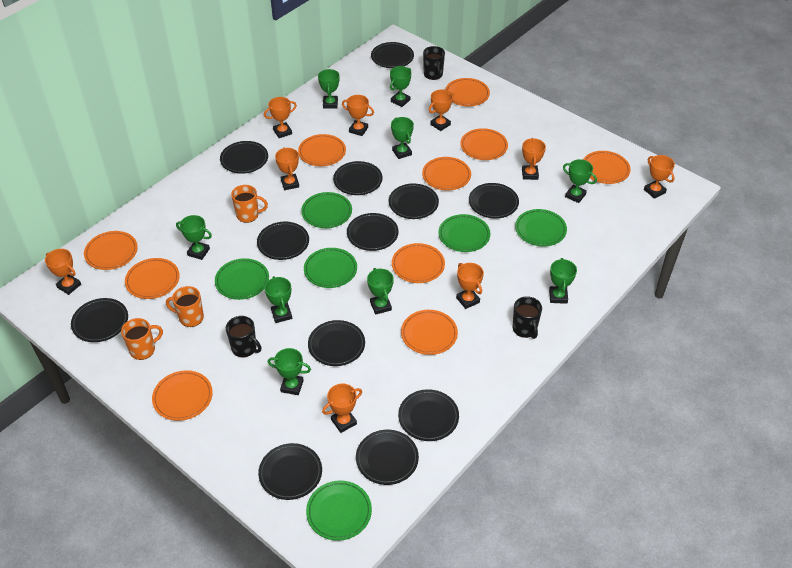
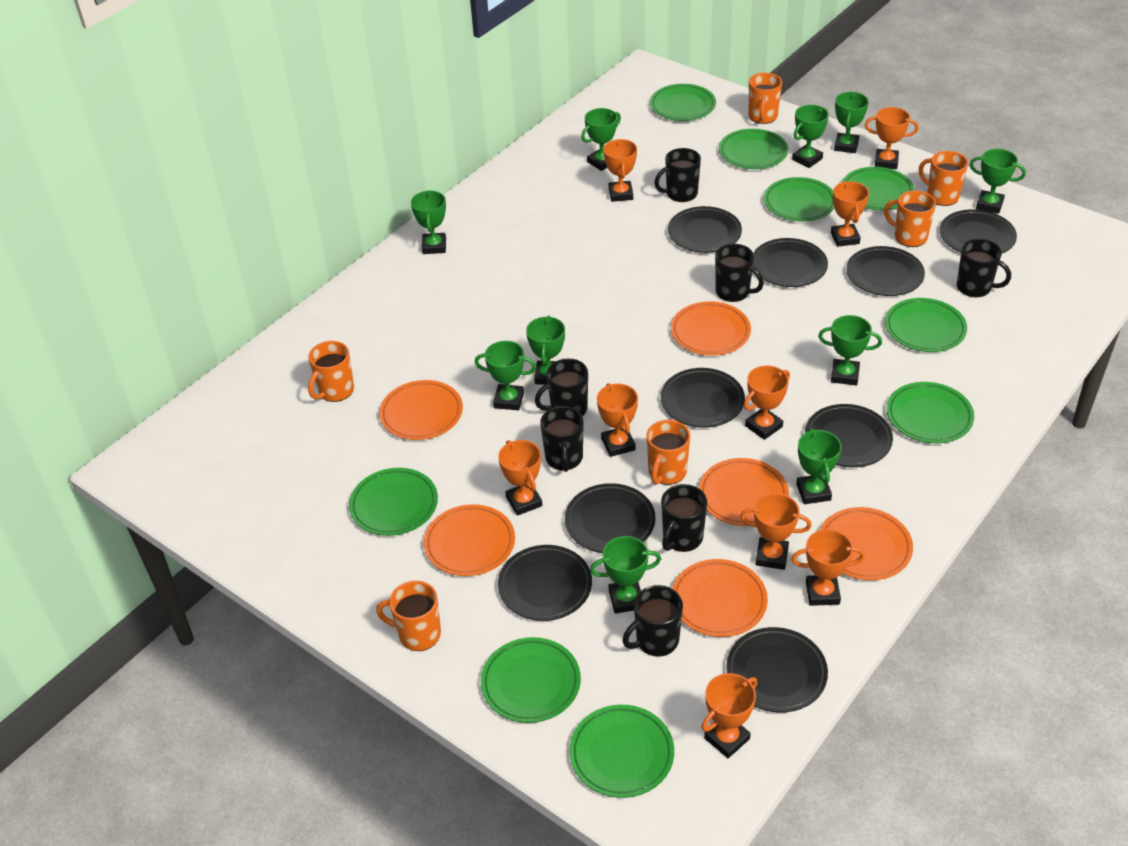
black mug: [226,316,262,357] [423,46,445,80] [512,296,542,339] = 3 -> [535,359,588,416] [540,406,584,472] [622,585,683,657] [654,148,701,202] [661,484,707,552] [715,244,764,302] [957,239,1011,297] = 7
black plate: [71,298,128,342] [220,141,268,174] [257,222,309,260] [258,443,322,500] [308,320,365,366] [333,161,382,195] [347,213,399,251] [356,430,419,485] [371,42,414,68] [389,183,439,219] [398,389,459,441] [469,183,519,219] = 12 -> [498,545,592,621] [565,483,655,553] [661,368,745,428] [668,206,742,253] [726,627,828,712] [753,238,828,287] [805,404,893,467] [846,246,925,296] [940,209,1017,253] = 9
green plate: [215,258,269,300] [301,192,352,228] [304,248,357,288] [306,480,372,541] [438,214,490,252] [515,209,567,247] = 6 -> [349,468,438,536] [481,637,581,723] [570,705,674,798] [650,84,716,121] [719,129,788,169] [764,177,834,221] [842,167,914,210] [885,298,967,352] [887,382,974,443] = 9
green trophy: [176,215,212,260] [265,276,292,323] [268,348,311,395] [318,69,340,109] [367,268,394,315] [390,66,411,107] [391,117,414,159] [549,258,577,304] [563,159,597,203] = 9 -> [411,190,446,254] [475,341,537,410] [526,316,565,385] [581,108,621,171] [590,536,661,614] [792,105,829,168] [796,428,842,504] [818,315,882,385] [834,92,869,153] [970,149,1026,214] = 10
orange mug: [121,318,163,360] [166,286,204,327] [231,185,268,223] = 3 -> [308,341,354,402] [376,581,441,651] [646,420,690,485] [749,73,782,124] [884,191,936,247] [919,151,968,206] = 6
orange plate: [84,231,138,270] [125,258,180,299] [152,370,213,421] [298,134,346,166] [392,243,445,283] [401,310,458,355] [422,157,471,191] [445,78,490,106] [460,128,508,160] [583,151,631,184] = 10 -> [379,380,463,440] [424,504,515,576] [671,301,751,356] [672,559,768,637] [699,458,789,526] [820,507,913,580] = 6

